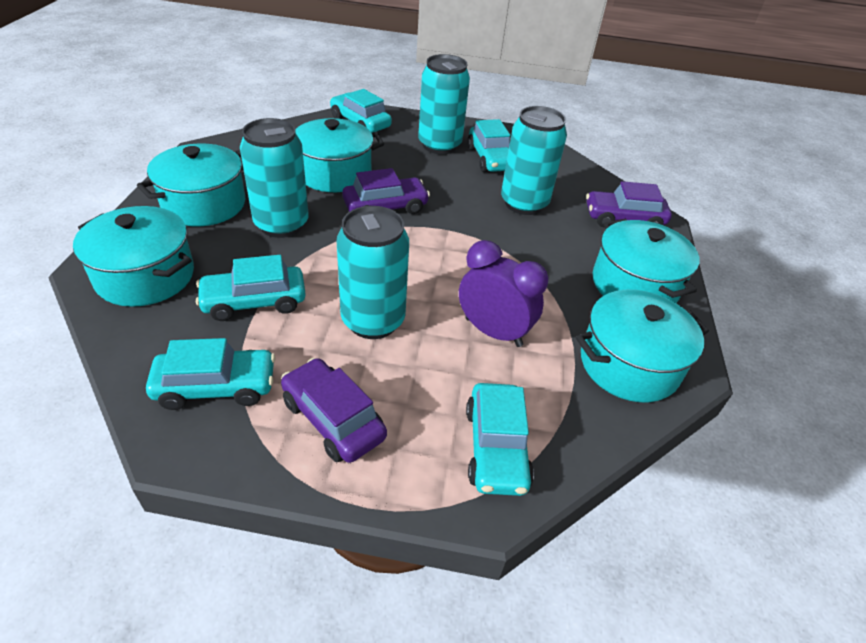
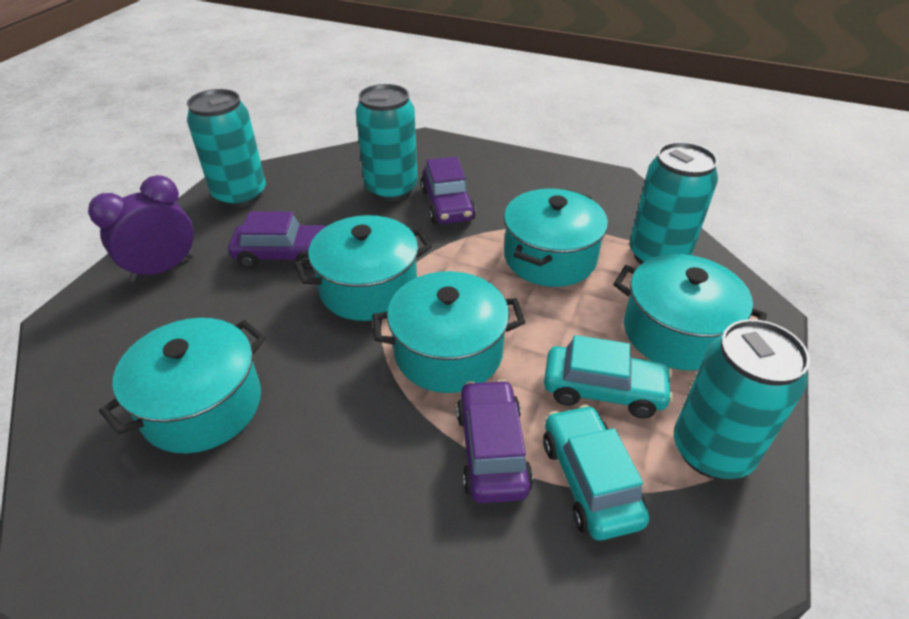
turquoise car: [146,338,275,410] [196,255,306,321] [330,89,392,133] [466,383,534,496] [467,119,510,172] = 5 -> [543,405,649,541] [544,335,673,419] = 2

